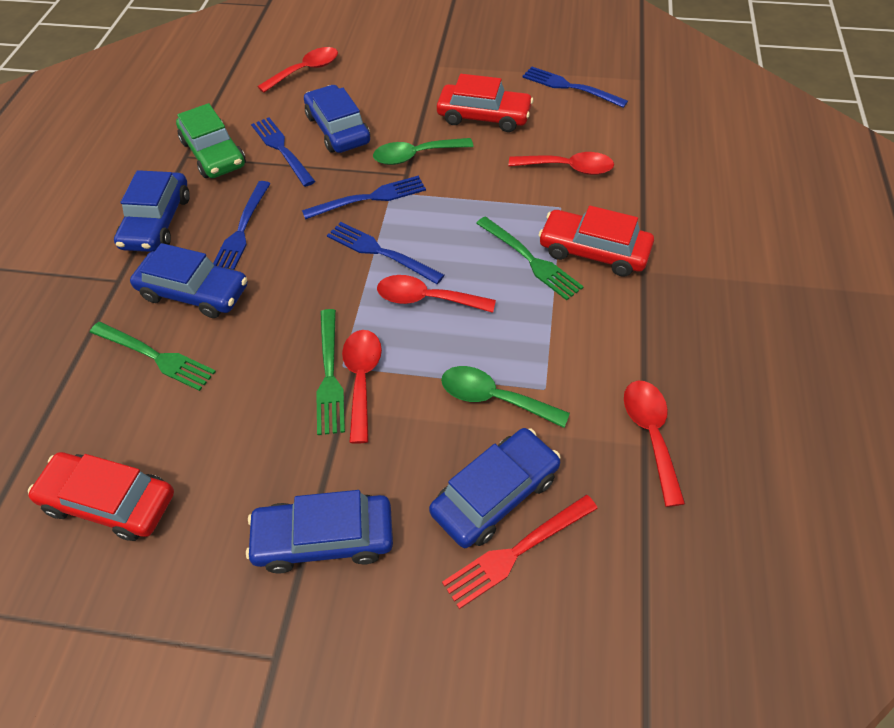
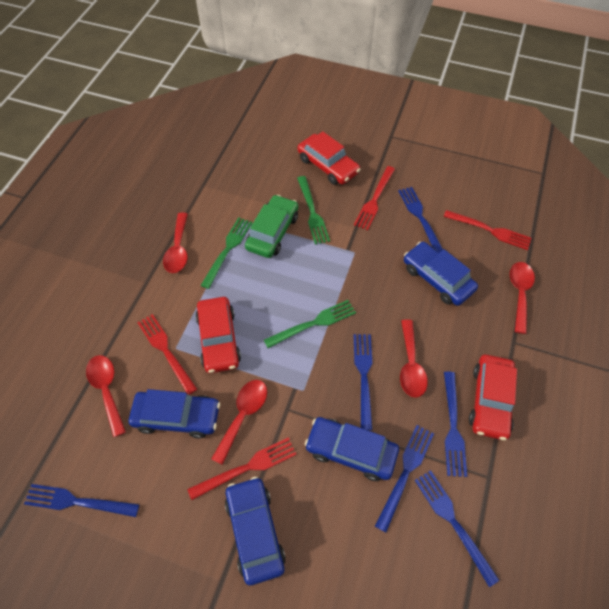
blue car: [114,170,190,252] [130,243,247,318] [246,490,393,573] [304,85,370,153] [429,428,560,548] = 5 -> [129,389,220,439] [225,477,286,585] [305,417,399,481] [404,242,478,306] = 4
blue fork: [213,181,271,270] [251,118,315,187] [302,176,426,220] [327,222,444,284] [522,66,628,108] = 5 -> [24,484,139,517] [354,334,372,430] [375,425,434,533] [398,187,443,253] [414,470,499,587] [444,372,467,477] = 6
green spoon: [373,138,474,165] [441,366,570,428] = 2 -> none = 0
red fork: [442,495,598,609] = 1 -> [137,314,197,395] [188,437,297,500] [354,166,395,230] [444,210,532,250] = 4

